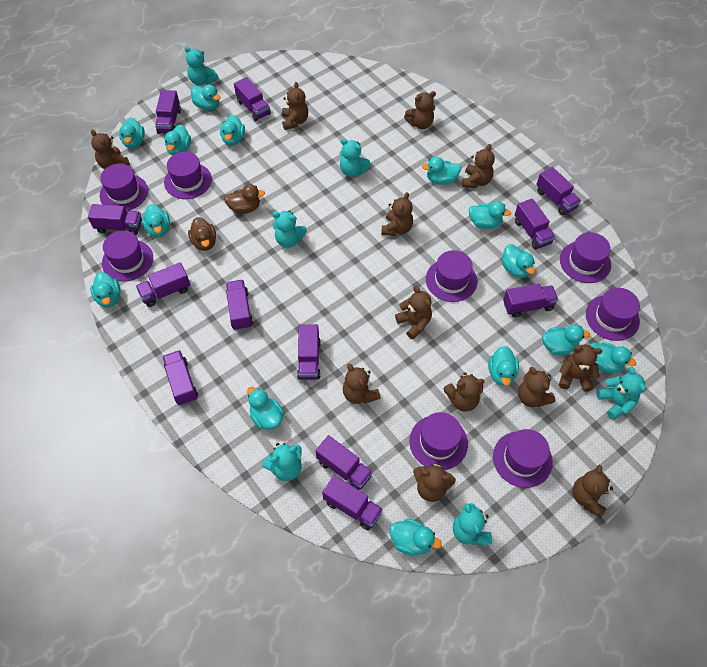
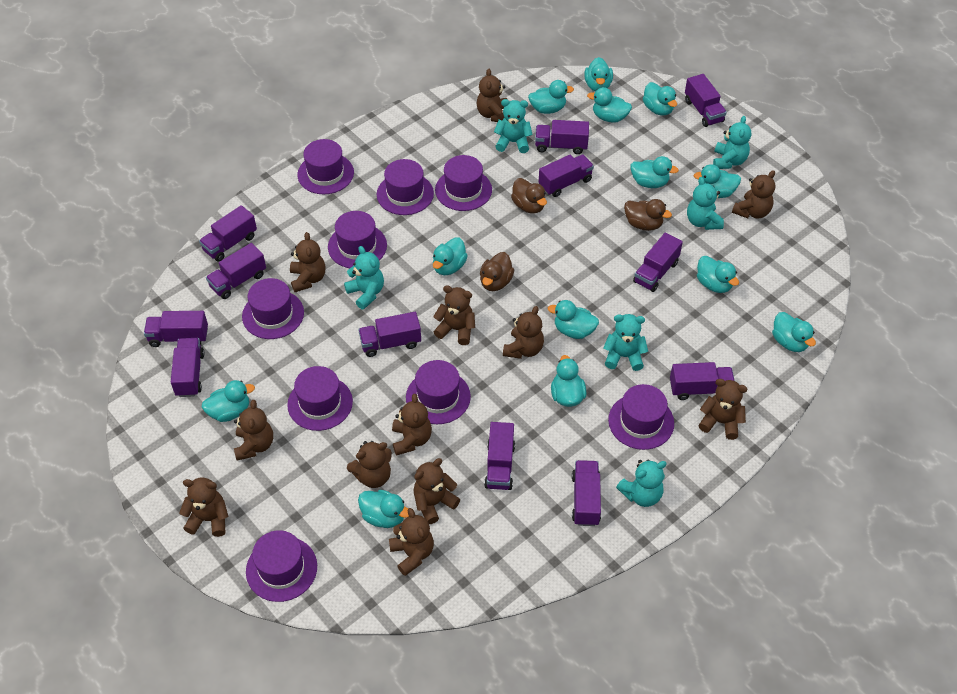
brown duck: [188,217,216,251] [224,184,265,214] = 2 -> [480,252,514,291] [511,178,547,213] [624,199,672,231] = 3
purple hat: [100,164,148,211] [102,231,153,282] [164,152,212,199] [409,412,468,470] [426,250,477,302] [493,429,553,488] [560,232,611,283] [586,288,640,341] = 8 -> [242,278,304,339] [246,530,317,602] [287,366,353,431] [297,139,354,194] [328,211,387,268] [377,159,434,215] [406,360,471,424] [435,155,492,211] [608,384,674,450] = 9
turquoise duck: [90,272,121,308] [119,117,145,148] [142,204,170,237] [165,125,191,155] [191,85,221,110] [220,114,245,146] [247,387,284,430] [390,519,442,556] [422,157,461,185] [469,201,512,229] [488,346,519,386] [501,244,535,278] [542,324,590,355] [590,342,636,373] = 14 -> [202,380,255,422] [358,490,409,528] [433,237,468,275] [528,80,574,114] [548,300,599,339] [551,355,587,407] [584,57,613,91] [587,87,632,123] [631,156,679,188] [643,82,677,116] [694,164,741,198] [697,256,739,293] [772,312,816,352] = 13

